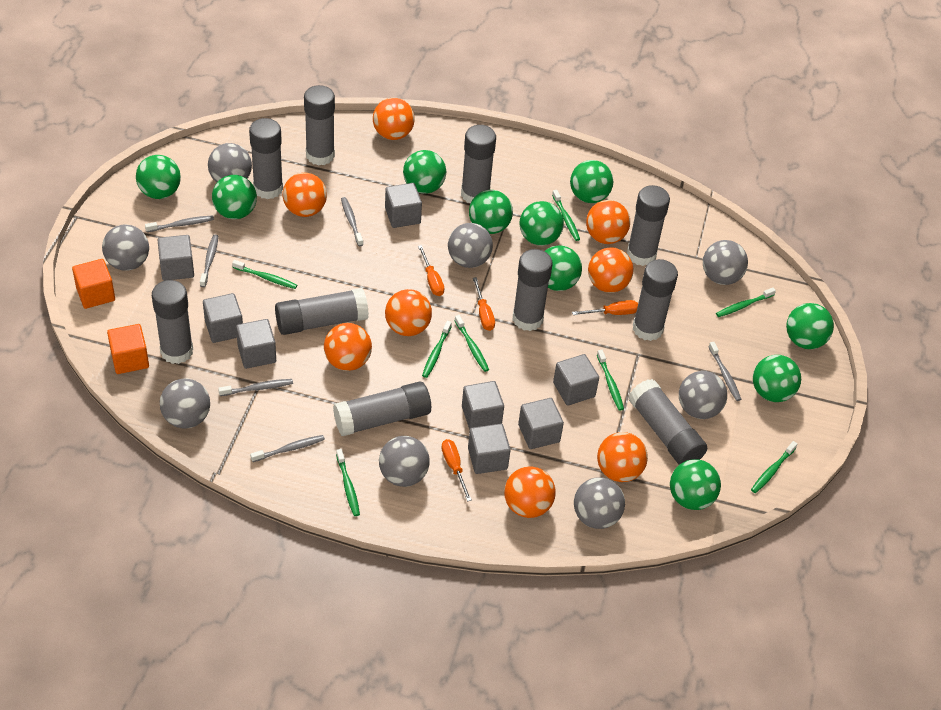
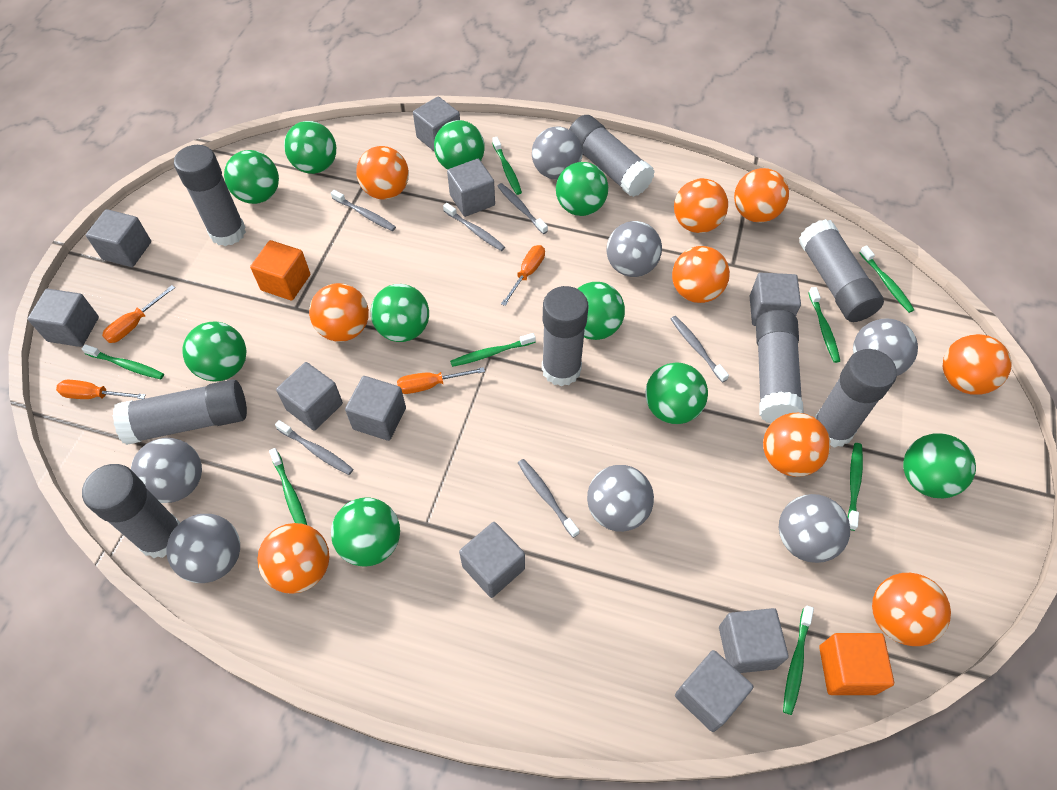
grey ball: [102,224,149,271] [160,378,210,428] [208,143,252,182] [379,436,430,487] [448,223,493,268] [574,478,625,529] [679,371,727,419] [703,240,748,285] = 8 -> [131,438,202,503] [166,514,240,583] [532,126,583,180] [587,465,654,532] [607,221,662,277] [779,494,850,563] [853,318,918,376] = 7
grey cube: [158,235,194,281] [203,293,243,343] [236,319,276,369] [385,183,422,228] [462,381,504,430] [468,424,511,474] [518,398,564,449] [553,354,599,406] = 8 -> [28,289,99,347] [86,209,151,267] [276,362,343,431] [345,376,406,441] [413,97,460,151] [447,159,495,217] [459,522,525,598] [675,650,753,732] [719,608,789,673] [750,272,801,326] = 10
grey glue stick: [152,280,193,364] [249,118,283,199] [275,288,369,335] [304,85,335,165] [333,381,431,436] [461,125,496,203] [512,249,553,331] [627,185,670,266] [628,379,707,465] [633,259,678,341] = 10 -> [82,464,181,558] [113,379,247,445] [174,145,246,246] [542,286,588,387] [569,115,655,197] [756,309,804,423] [799,219,884,322] [814,349,897,448] = 8
orange ball: [283,173,327,217] [324,323,372,371] [373,98,415,140] [385,289,432,336] [504,466,556,518] [586,200,630,244] [588,247,633,293] [597,432,648,482] = 8 -> [257,523,329,594] [309,283,369,342] [356,146,409,200] [672,246,730,303] [674,178,728,233] [734,168,789,223] [763,413,830,477] [872,573,951,646] [943,334,1012,395] = 9

